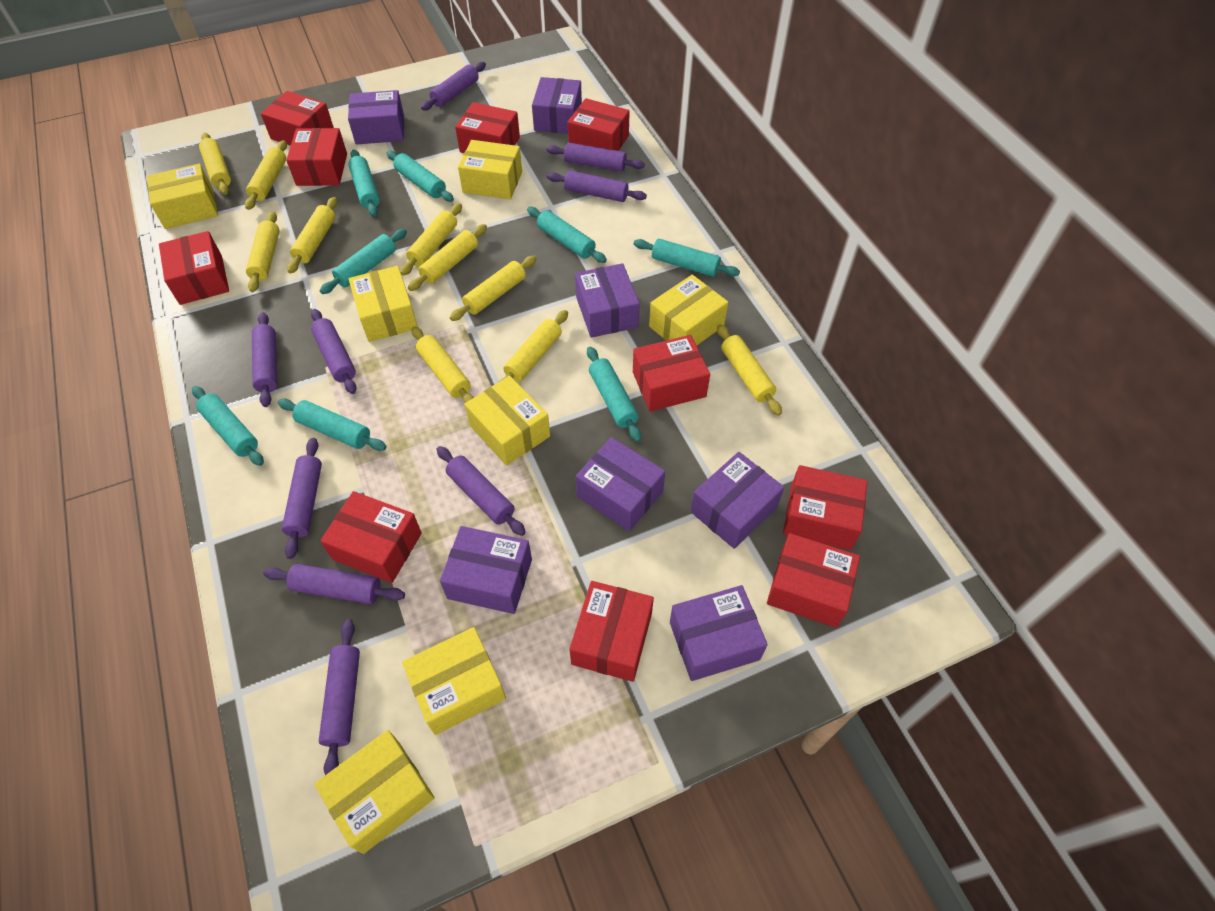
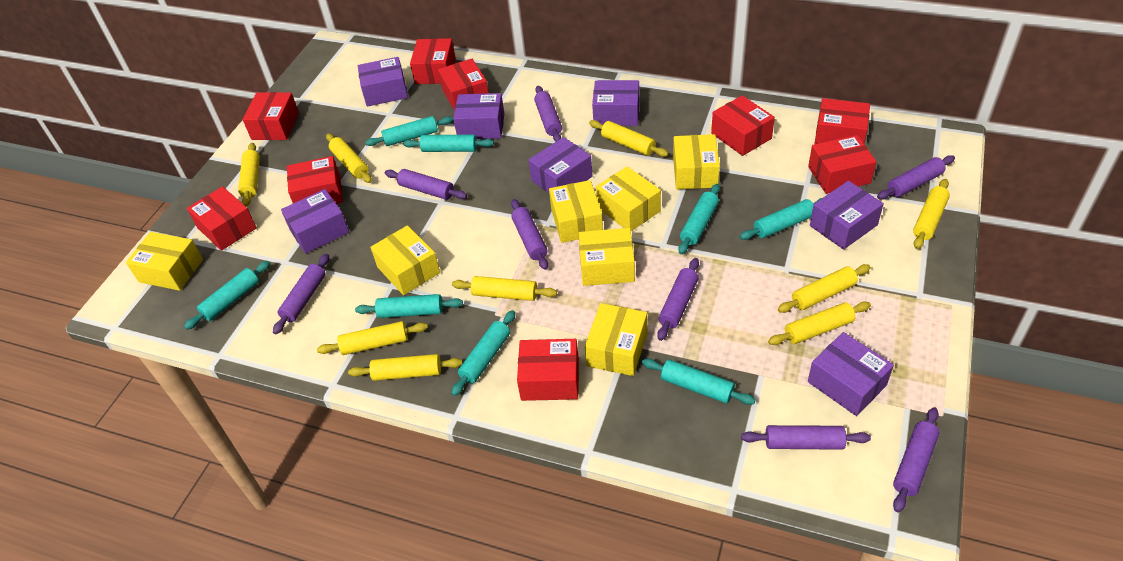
purple rolling pin: [252,312,278,407] [263,564,405,604] [282,438,322,559] [311,309,357,394] [319,619,360,775] [421,62,486,111] [436,446,526,536] [547,143,645,172] [547,170,647,202] = 9 -> [273,254,329,334] [385,169,467,200] [511,199,548,270] [534,86,562,142] [657,258,699,341] [741,425,871,450] [877,155,955,199] [893,407,939,512] = 8
red box: [159,231,229,305] [261,91,334,146] [286,128,347,186] [320,491,422,583] [455,102,520,153] [568,98,630,151] [569,581,654,682] [633,335,710,411] [767,533,860,628] [783,465,868,550] = 10 -> [187,186,257,251] [243,92,299,140] [287,156,343,204] [410,38,456,84] [438,59,489,111] [517,339,579,401] [711,95,775,156] [808,135,877,194] [815,98,870,144] = 9
yellow rolling pin: [199,133,231,195] [245,140,287,210] [246,211,280,292] [287,197,337,274] [401,203,462,276] [408,224,487,291] [411,326,474,403] [450,256,537,321] [499,310,568,382] [717,324,782,416] = 10 -> [238,143,260,207] [317,321,428,355] [326,134,372,183] [348,354,463,381] [452,276,557,301] [589,120,669,157] [768,302,871,345] [778,264,871,313] [913,179,950,249] = 9

